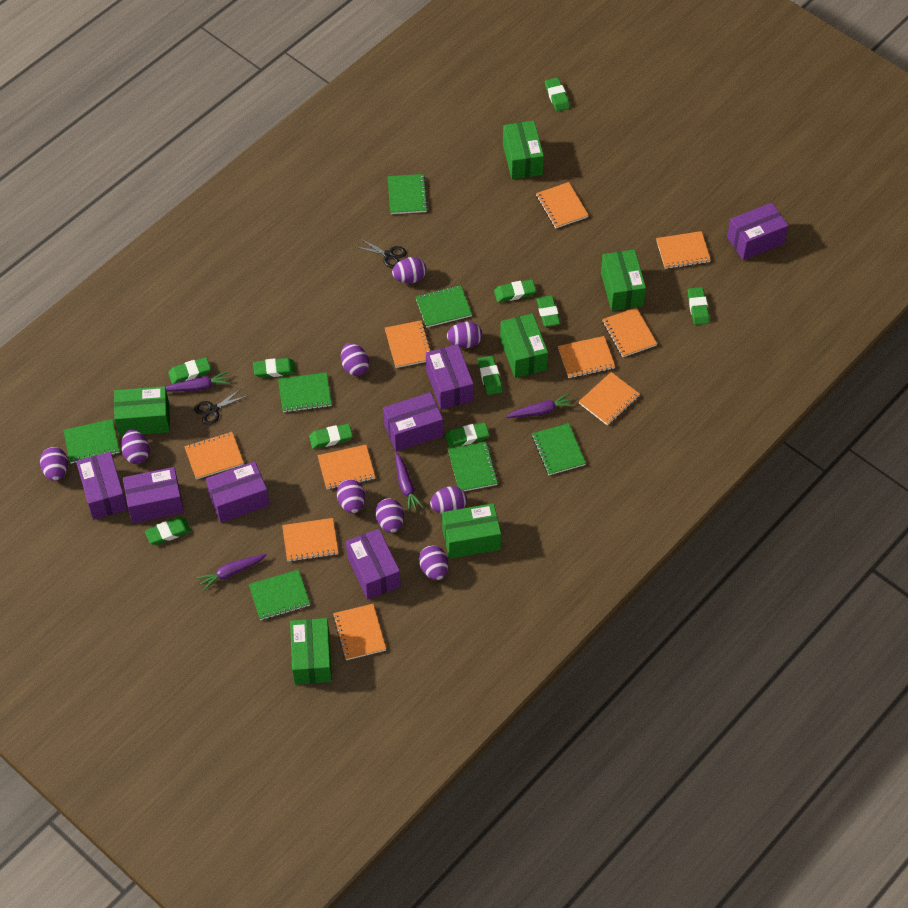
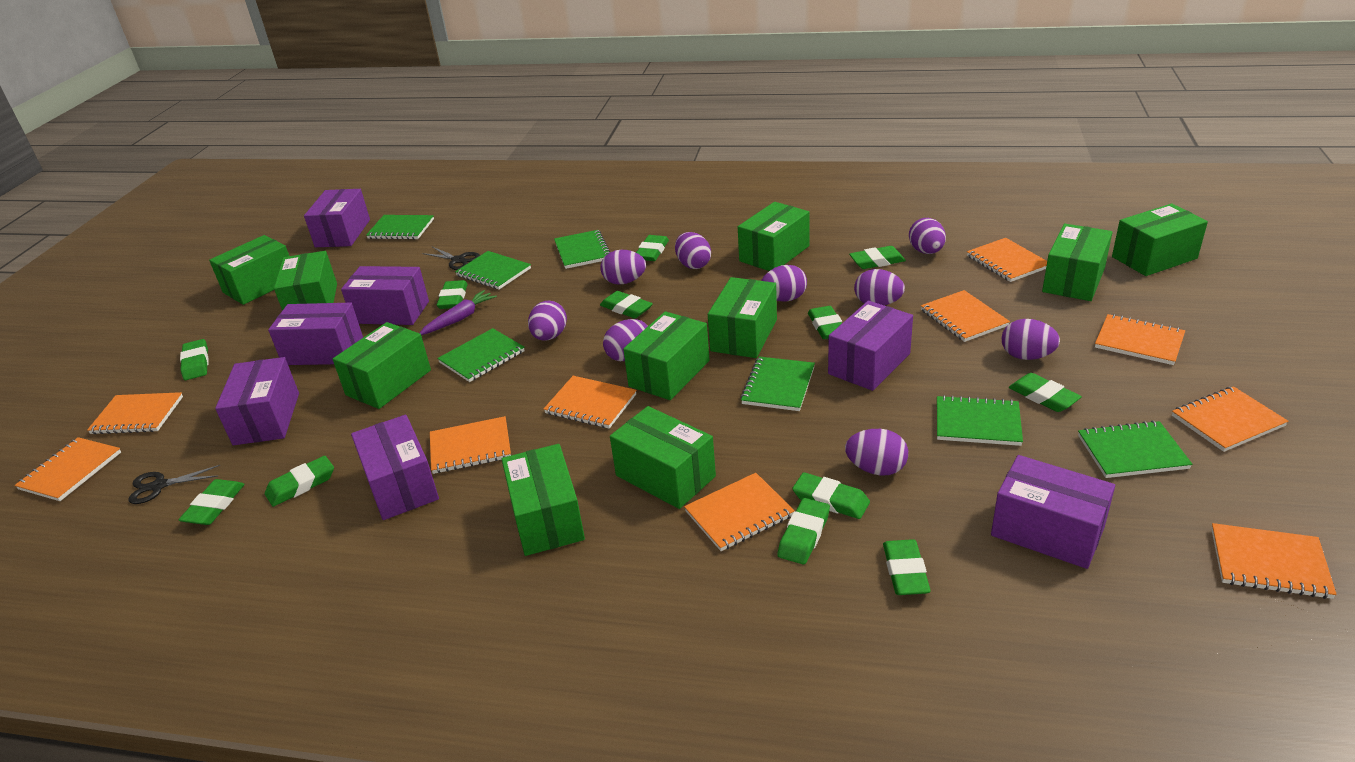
green box: [114,386,170,436] [290,618,332,685] [442,503,501,559] [500,313,548,378] [503,121,544,179] [601,249,646,311] = 6 -> [209,235,289,305] [274,251,337,311] [333,322,431,409] [501,444,585,556] [610,406,716,509] [623,311,710,400] [708,277,777,358] [738,202,809,271] [1042,223,1113,301] [1112,203,1208,276] = 10
green eraser: [145,517,191,545] [168,357,211,384] [253,358,296,378] [309,424,353,449] [445,422,489,448] [478,356,503,395] [494,279,536,302] [536,296,560,327] [545,77,570,112] [688,287,710,325] = 10 -> [179,479,245,525] [180,339,209,380] [265,456,334,507] [437,280,468,309] [600,291,653,318] [636,235,669,261] [777,498,830,565] [792,472,870,519] [808,306,842,339] [849,246,906,269] [883,539,931,595] [1009,373,1082,412] = 12
purple carrot: [166,371,231,392] [197,554,267,591] [395,452,424,512] [506,393,574,418] = 4 -> [420,290,497,335] = 1

